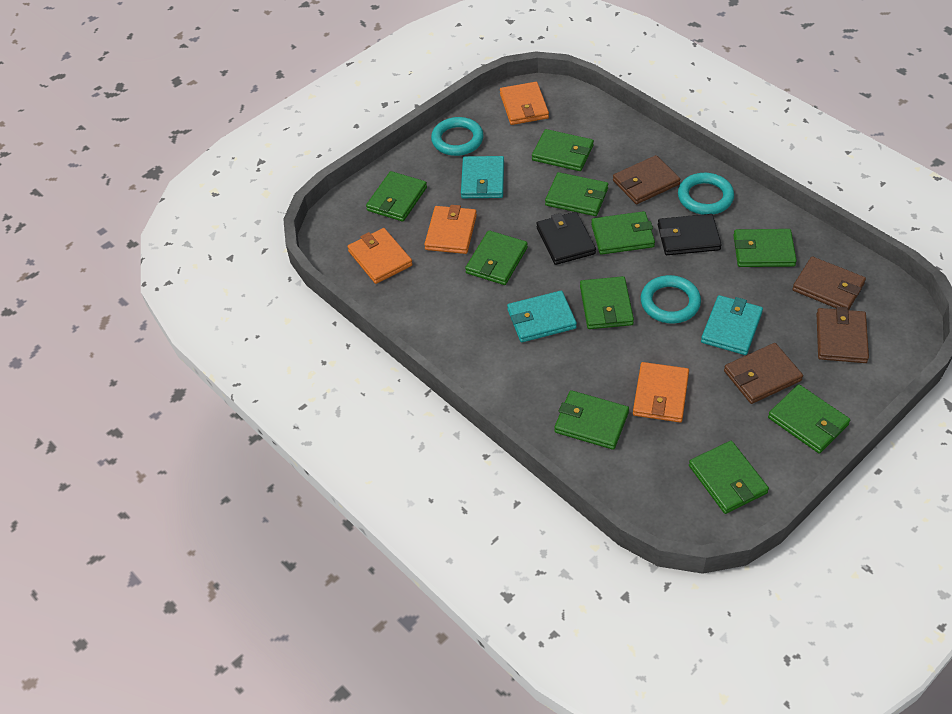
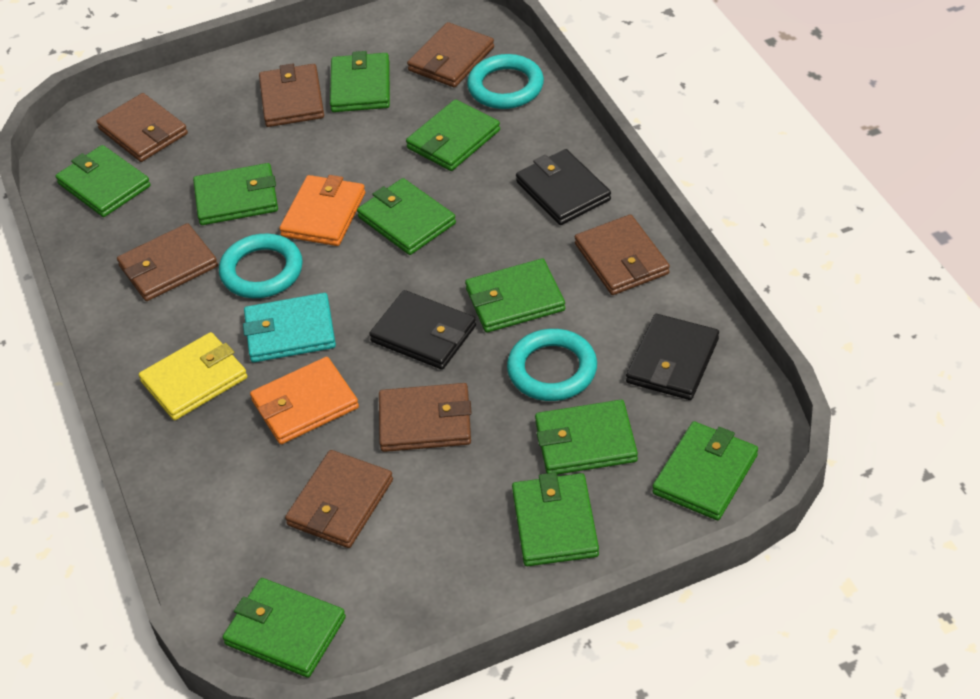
black wallet: [536,212,596,265] [658,214,722,255] = 2 -> [369,290,476,370] [516,149,611,225] [626,314,719,400] = 3
brown wallet: [613,155,680,204] [724,343,803,404] [792,256,866,310] [817,307,869,363] = 4 -> [96,93,188,162] [117,223,218,301] [259,63,324,127] [285,450,393,548] [379,383,471,452] [407,22,494,87] [575,214,670,295] = 7
orange wallet: [347,228,413,284] [424,205,477,254] [500,82,549,125] [633,362,689,422] = 4 -> [250,357,359,444] [279,175,365,246] = 2
turquoise wallet: [461,156,504,198] [507,291,577,342] [701,295,763,355] = 3 -> [243,293,336,362] = 1
yellow wallet: none = 0 -> [139,332,247,420] = 1

